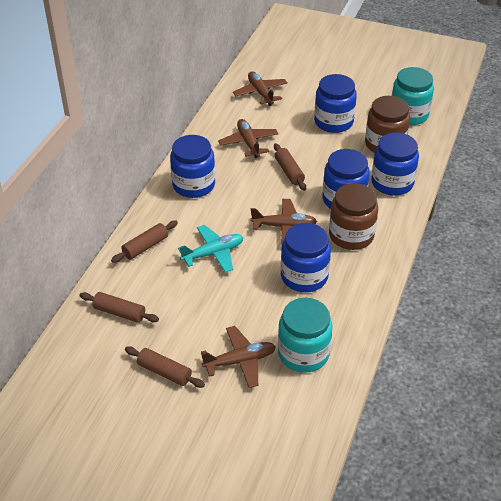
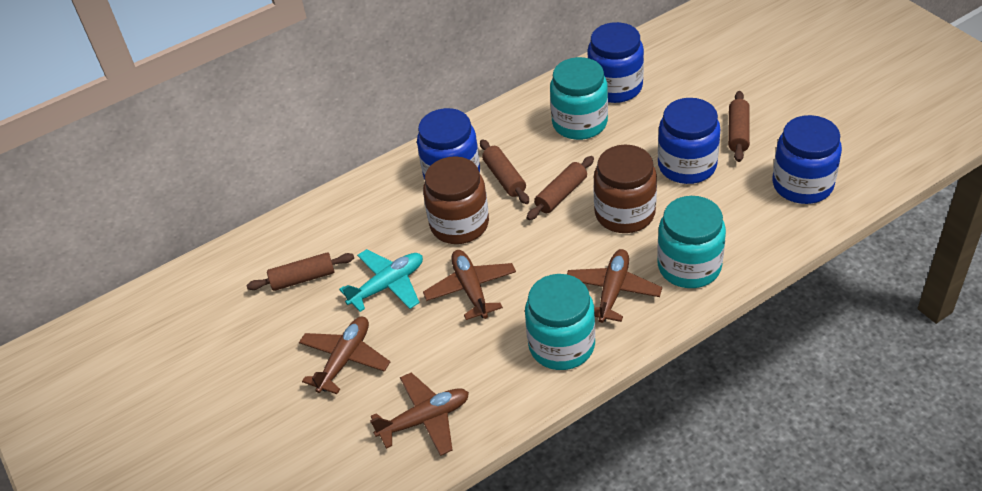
blue jar: [170,135,215,198] [281,223,331,292] [314,74,357,133] [322,149,370,209] [371,133,419,196] = 5 -> [417,108,480,180] [587,22,644,103] [658,98,720,184] [773,115,842,204] = 4
turquoise jar: [278,298,333,373] [392,67,434,125] = 2 -> [525,274,595,370] [550,57,608,140] [657,196,726,288] = 3

